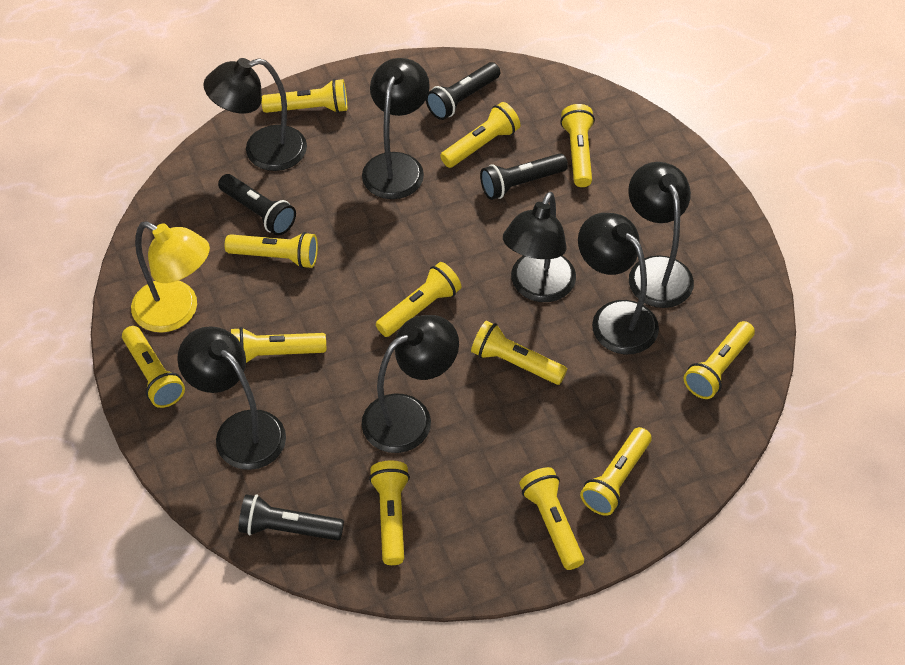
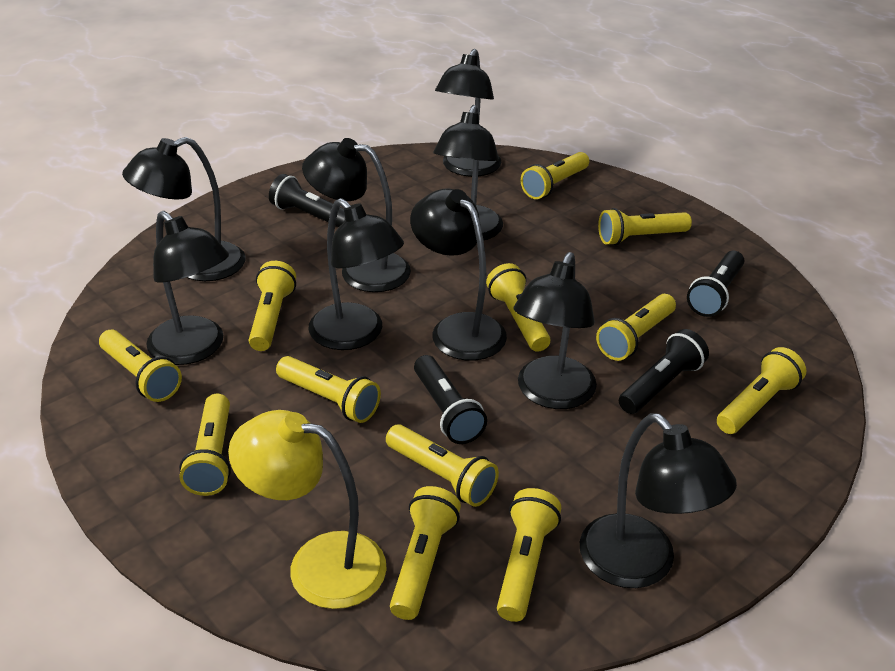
black lamp: [177,326,286,470] [203,58,307,171] [362,58,430,199] [362,315,459,453] [503,192,576,302] [578,213,659,355] [628,162,694,308] = 7 -> [122,137,246,281] [146,211,229,365] [302,138,411,292] [309,198,404,350] [410,188,507,360] [433,105,503,240] [435,49,501,177] [514,252,597,409] [580,413,737,588] = 9

